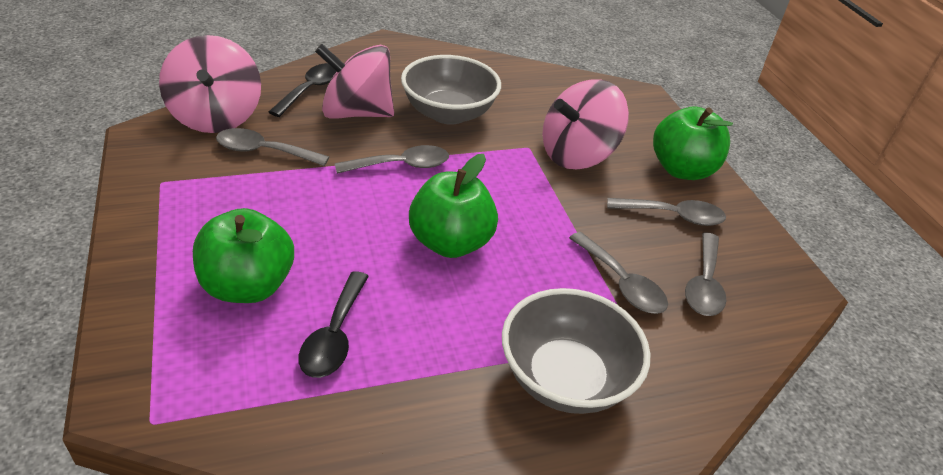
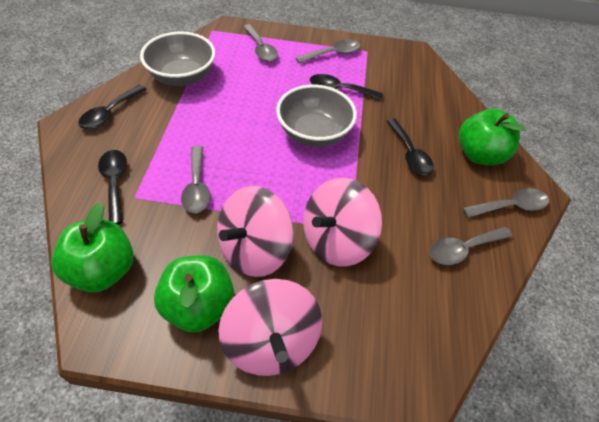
black spoon: [268,63,337,117] [299,271,369,378] = 2 -> [78,85,147,129] [98,150,127,224] [310,74,383,100] [387,118,434,175] = 4

